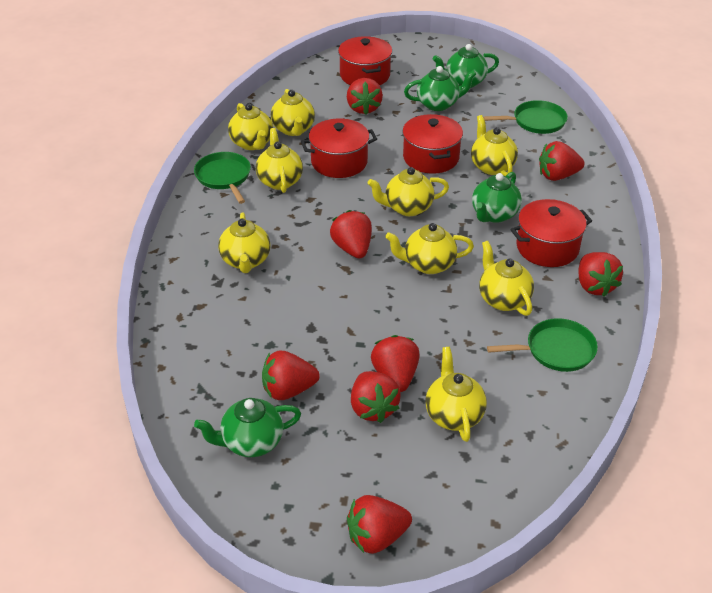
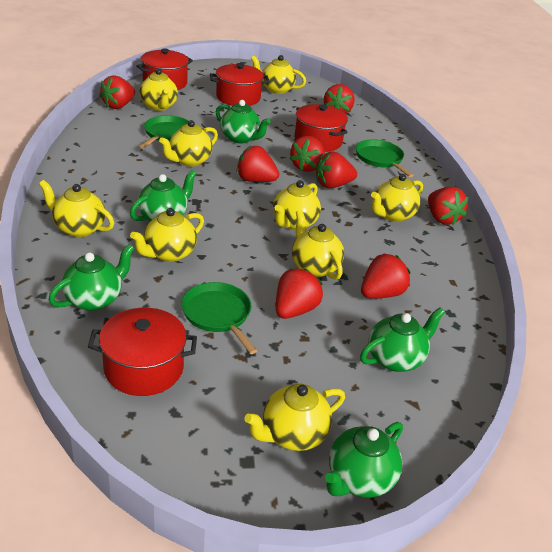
green teapot: [194,398,301,457] [404,66,476,111] [433,44,499,88] [472,172,522,223] = 4 -> [49,244,134,311] [130,170,197,222] [216,100,271,143] [325,422,403,498] [360,307,445,372] = 5

